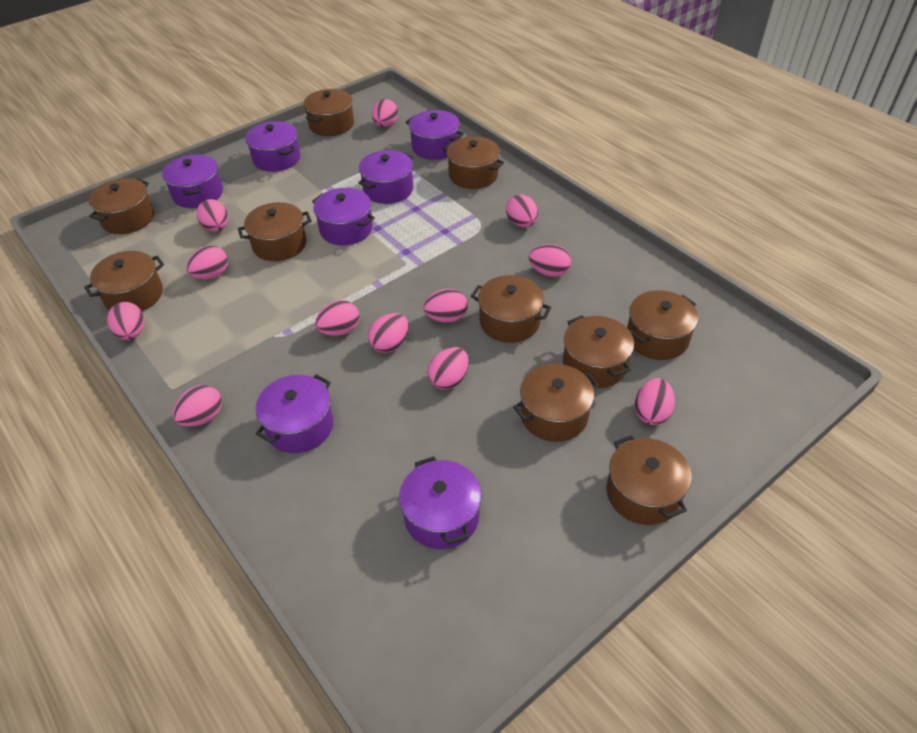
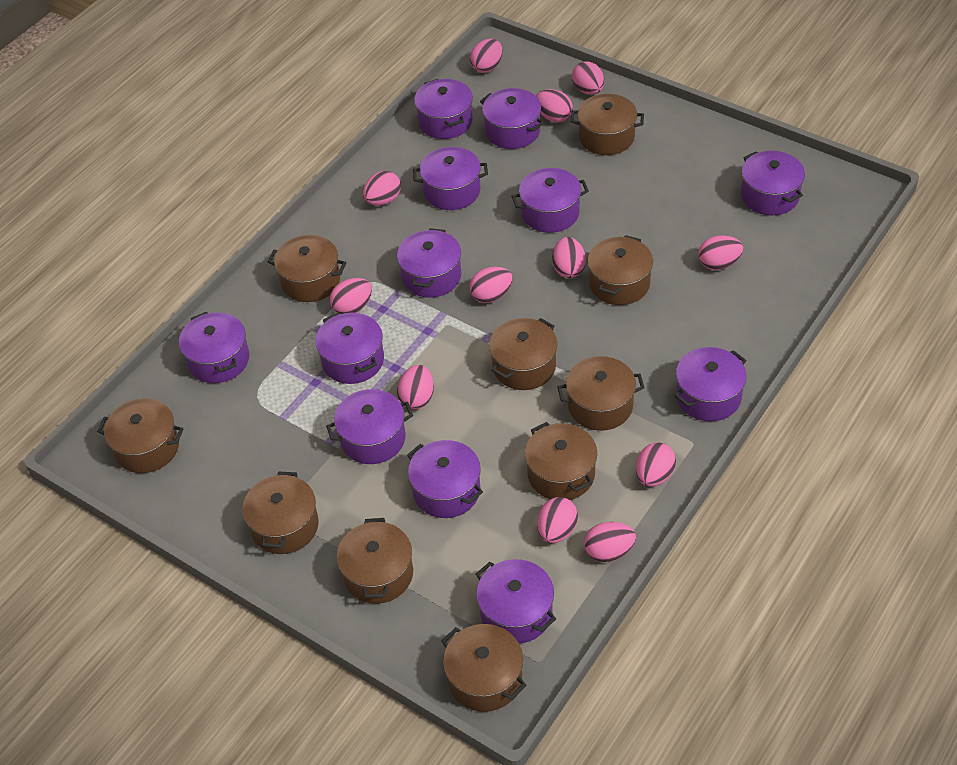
purple pot: [162,155,223,208] [245,121,301,172] [256,374,334,453] [312,188,375,245] [358,150,413,204] [399,456,482,549] [406,110,464,160] = 7 -> [179,312,249,383] [315,313,384,384] [326,389,413,464] [397,228,461,298] [407,440,483,518] [413,147,488,210] [414,79,473,139] [476,559,556,644] [480,88,544,149] [511,168,589,233] [675,347,747,421] [741,151,805,215] = 12

